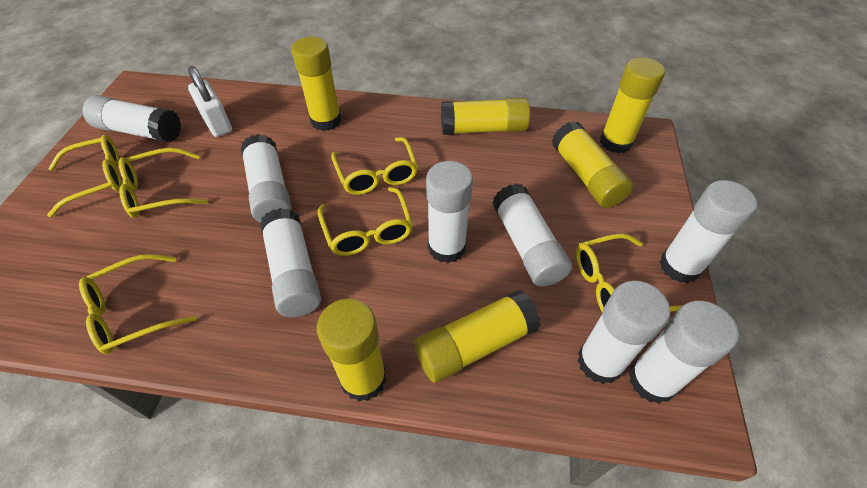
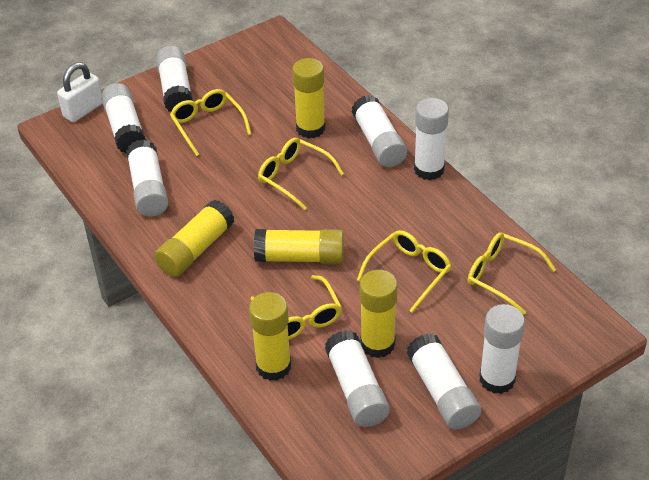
yellow glasses: [47,135,123,217] [79,254,197,354] [119,148,208,218] [318,187,413,256] [331,137,418,195] [576,233,683,313] = 6 -> [170,89,252,156] [251,275,342,340] [258,138,344,210] [357,230,451,313] [468,232,556,315] = 5
yellow glue stick: [292,37,341,131] [317,298,386,401] [414,290,541,383] [441,97,530,135] [552,121,633,208] [600,57,665,154] = 6 -> [154,200,234,277] [249,292,291,381] [254,229,344,264] [292,58,325,139] [360,270,398,358] = 5

